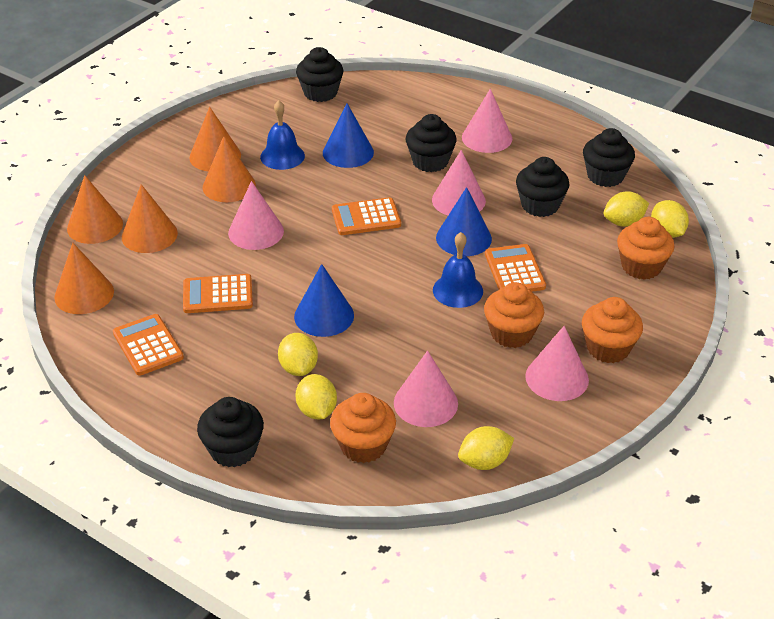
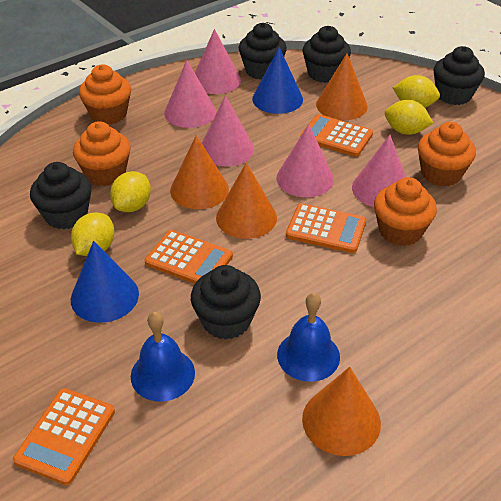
blue cone: [294,264,354,337] [323,103,374,168] [436,187,492,256] = 3 -> [71,241,139,323] [252,47,303,114] = 2
orange cone: [54,243,114,314] [67,175,123,244] [122,184,178,253] [189,107,241,172] [203,136,256,202] = 5 -> [170,135,229,209] [216,162,277,239] [302,367,381,456] [316,54,368,120] = 4
yellow lemon: [278,333,318,376] [296,374,337,419] [458,426,514,470] [604,191,649,227] [651,200,689,238] = 5 -> [71,213,115,256] [110,171,151,212] [385,100,433,135] [393,75,440,107] = 4

